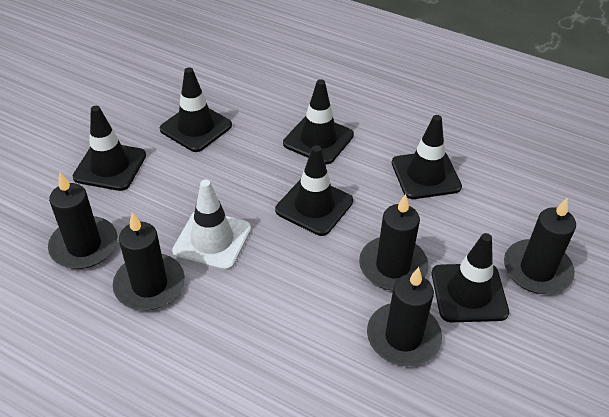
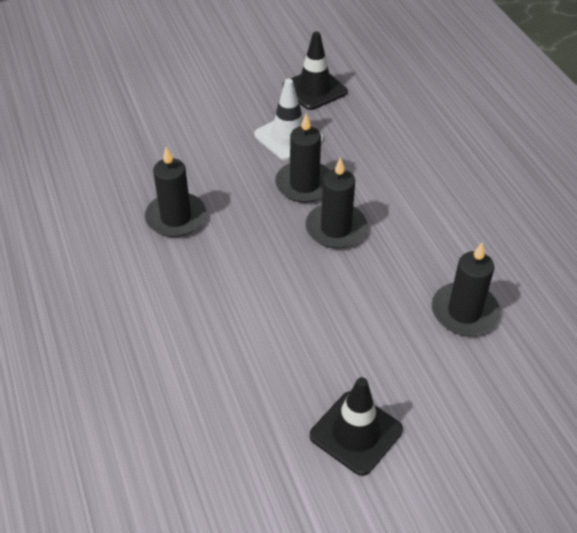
black candle: [48,173,117,269] [113,213,185,310] [359,194,429,291] [367,267,442,366] [504,198,576,294] = 5 -> [145,147,206,237] [275,114,330,203] [305,157,368,248] [431,243,500,336] = 4
black traffic cone: [73,106,146,191] [160,67,232,152] [275,145,353,236] [283,79,354,164] [392,115,462,199] [432,233,509,323] = 6 -> [283,32,348,110] [310,377,403,476] = 2

